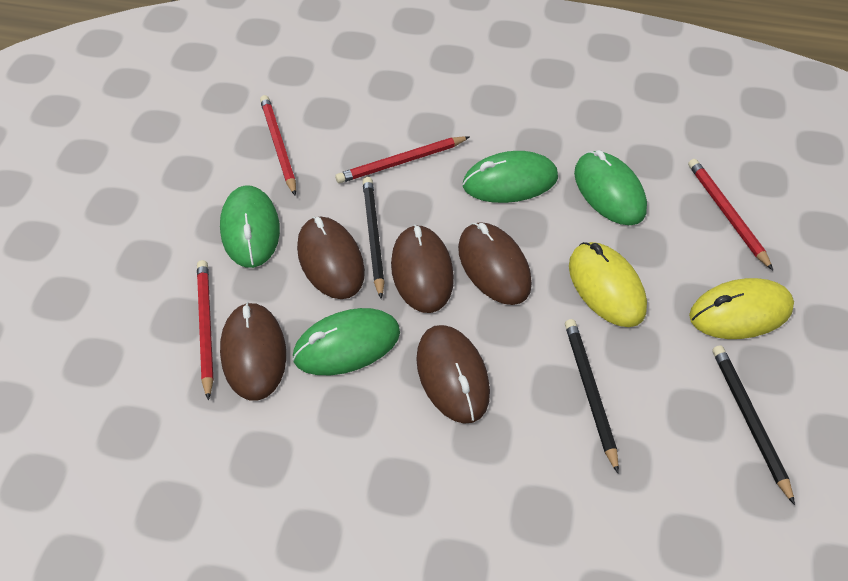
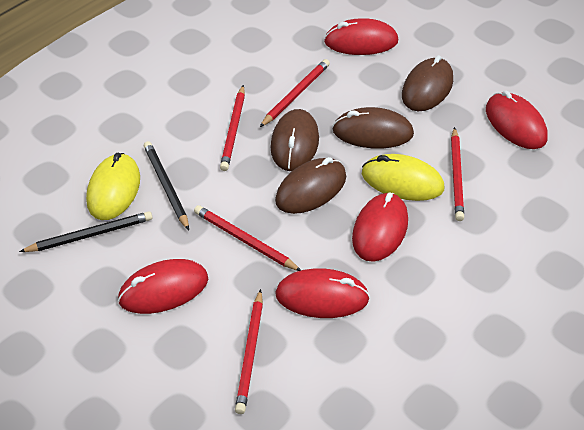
black pencil: [363,177,385,299] [565,319,619,473] [713,345,795,505] = 3 -> [19,211,153,252] [144,141,189,230] = 2
brown mouse: [220,302,286,401] [297,216,365,299] [391,225,454,313] [416,325,490,424] [458,222,532,305] = 5 -> [271,109,319,171] [275,157,346,214] [332,107,414,149] [402,55,453,111] = 4
green mouse: [220,185,280,268] [292,308,400,375] [463,151,558,203] [574,150,647,225] = 4 -> none = 0
red mouse: none = 0 -> [118,259,208,314] [275,268,370,318] [324,18,398,55] [352,193,408,262] [486,91,548,149] = 5
red pencil: [197,260,214,401] [260,95,296,196] [335,136,469,183] [688,159,773,270] = 4 -> [194,205,301,271] [220,85,245,171] [235,289,263,414] [260,59,330,127] [451,127,464,221] = 5

